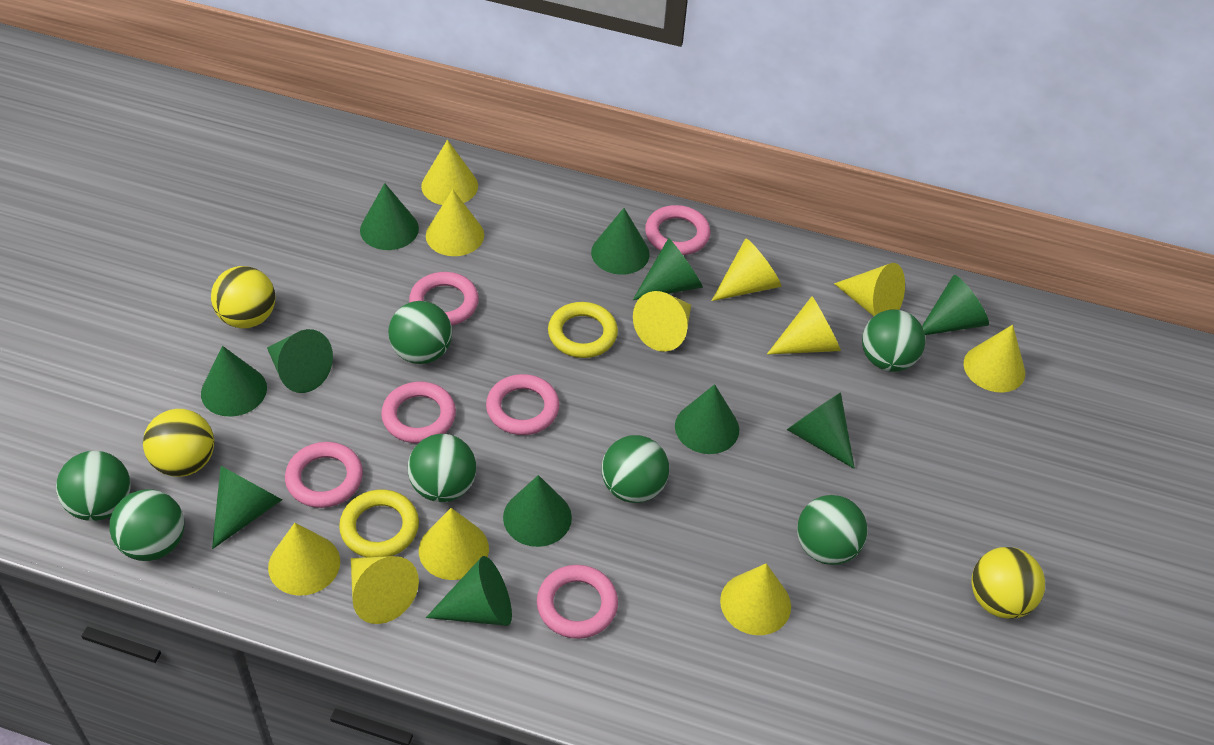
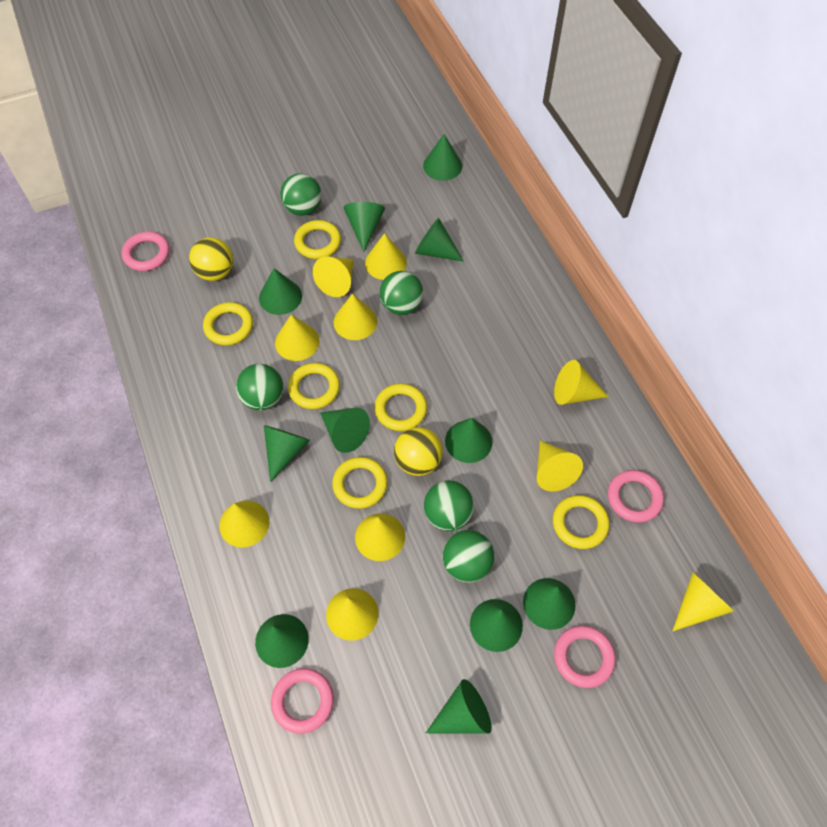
green ball: [56,451,131,521] [109,489,184,561] [388,301,452,364] [408,434,476,502] [602,435,669,503] [797,495,868,565] [862,309,926,372] = 7 -> [236,364,283,410] [280,173,322,216] [380,271,423,315] [424,480,474,531] [442,530,494,583] = 5
pink ring: [285,442,363,508] [381,382,456,443] [409,272,479,326] [486,374,559,435] [537,565,618,639] [645,205,710,255] = 6 -> [122,232,170,271] [271,668,334,734] [554,626,616,688] [608,470,664,523] = 4
yellow ball: [143,409,214,477] [211,266,275,328] [971,547,1045,619] = 3 -> [189,237,233,281] [394,427,443,476] = 2
yellow cone: [268,523,340,596] [351,556,419,624] [419,508,489,580] [421,140,478,205] [426,189,484,256] [633,291,691,352] [711,239,781,301] [720,563,791,635] [767,296,841,355] [834,263,905,316] [963,325,1025,392] = 11 -> [219,501,269,548] [275,315,320,361] [313,256,354,297] [326,588,379,641] [333,294,377,340] [355,514,405,561] [365,233,407,280] [537,441,583,492] [554,360,609,405] [672,572,734,631] = 10
yellow ring: [339,490,419,557] [548,302,618,358] = 2 -> [203,302,253,345] [288,363,340,409] [294,220,341,259] [332,457,388,509] [374,383,427,431] [553,495,610,549] = 6

